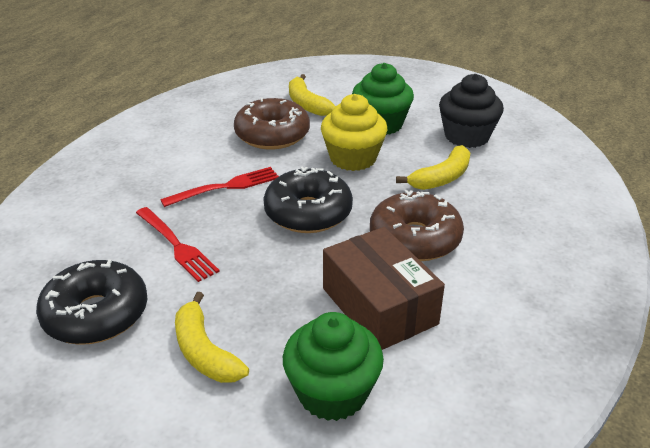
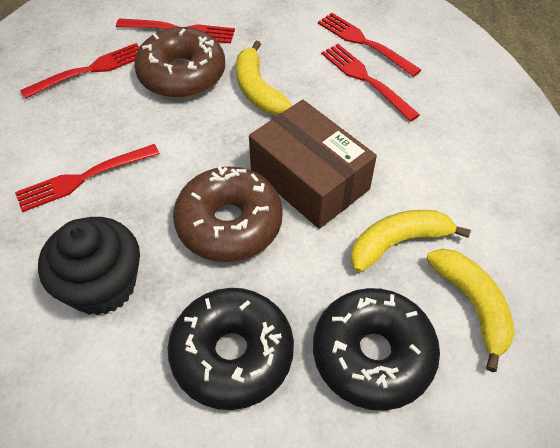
green cupcake: [283,312,384,421] [352,63,414,135] = 2 -> none = 0
red fork: [136,207,220,282] [160,167,279,207] = 2 -> [15,144,160,212] [20,43,139,99] [116,18,235,44] [318,13,421,77] [321,44,420,122] = 5
yellow cupcake: [321,94,388,171] = 1 -> none = 0

